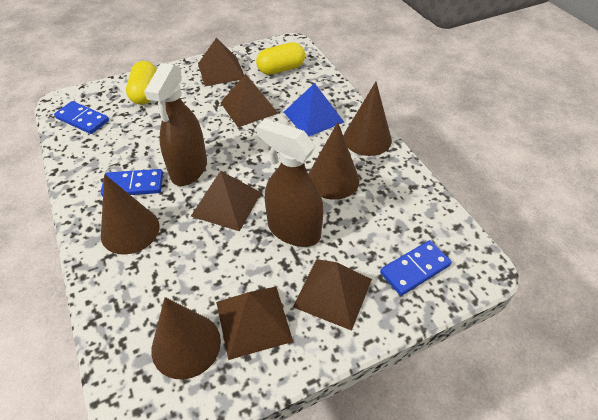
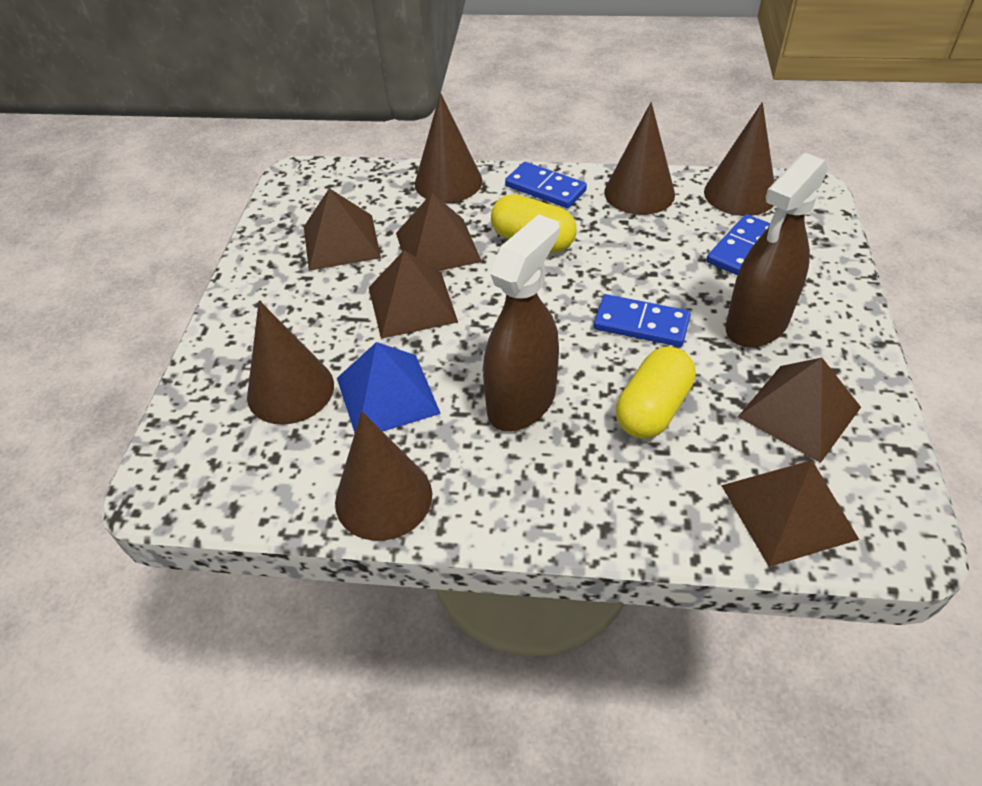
brown cone: [101,174,160,255] [151,297,221,379] [308,122,359,200] [343,82,392,156] = 4 -> [247,300,334,425] [335,411,432,541] [415,93,482,203] [604,102,675,215] [704,102,774,216] = 5

